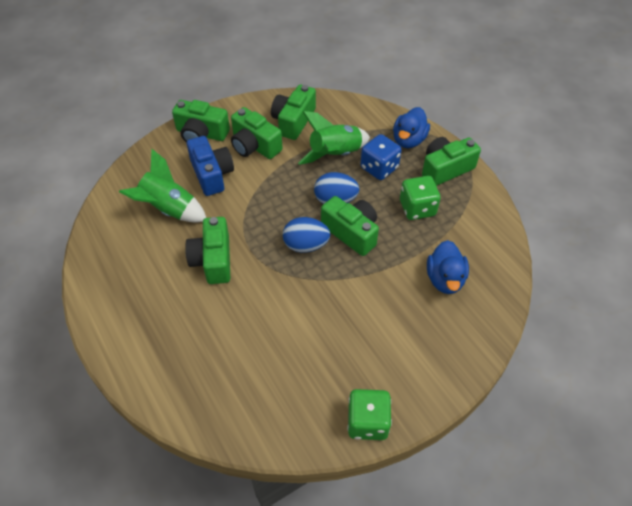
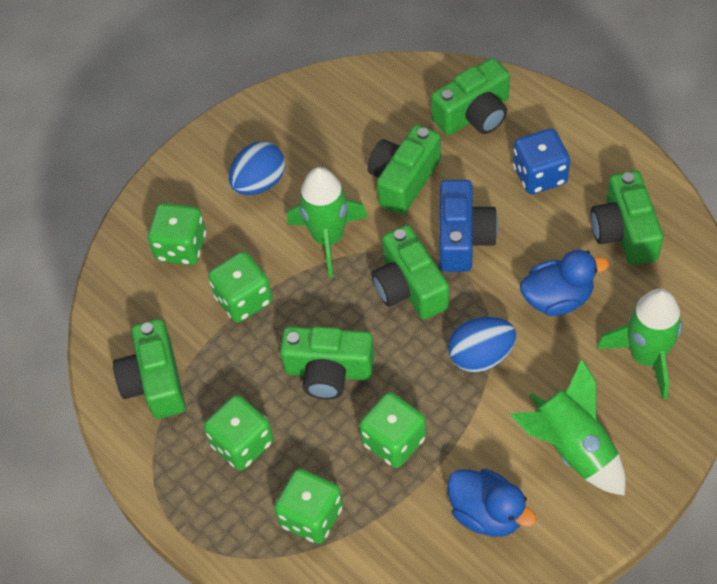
green dice: [347,389,392,440] [400,176,441,220] = 2 -> [148,203,206,265] [204,395,273,471] [208,252,273,323] [274,468,343,544] [359,392,426,468] = 5
green rocket: [119,149,206,223] [298,111,370,165] = 2 -> [287,167,368,278] [511,358,626,496] [597,289,683,400] = 3

